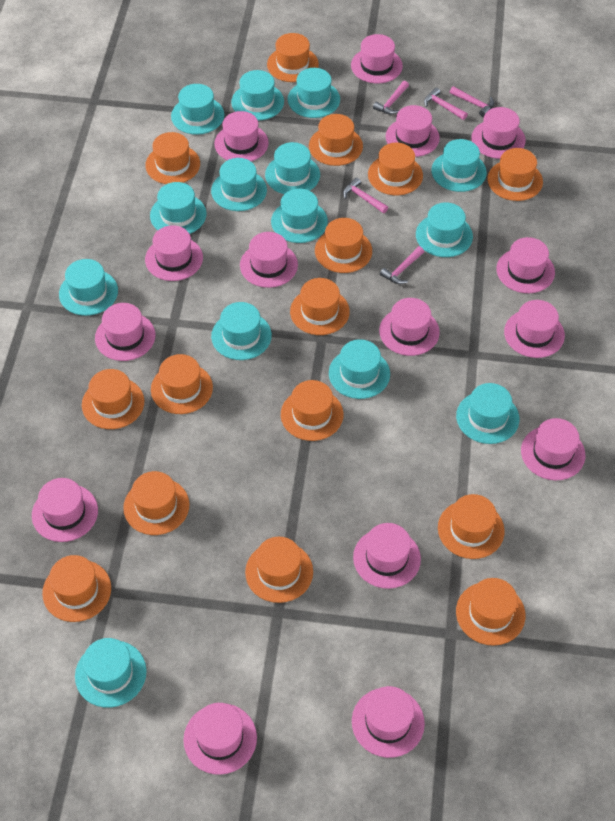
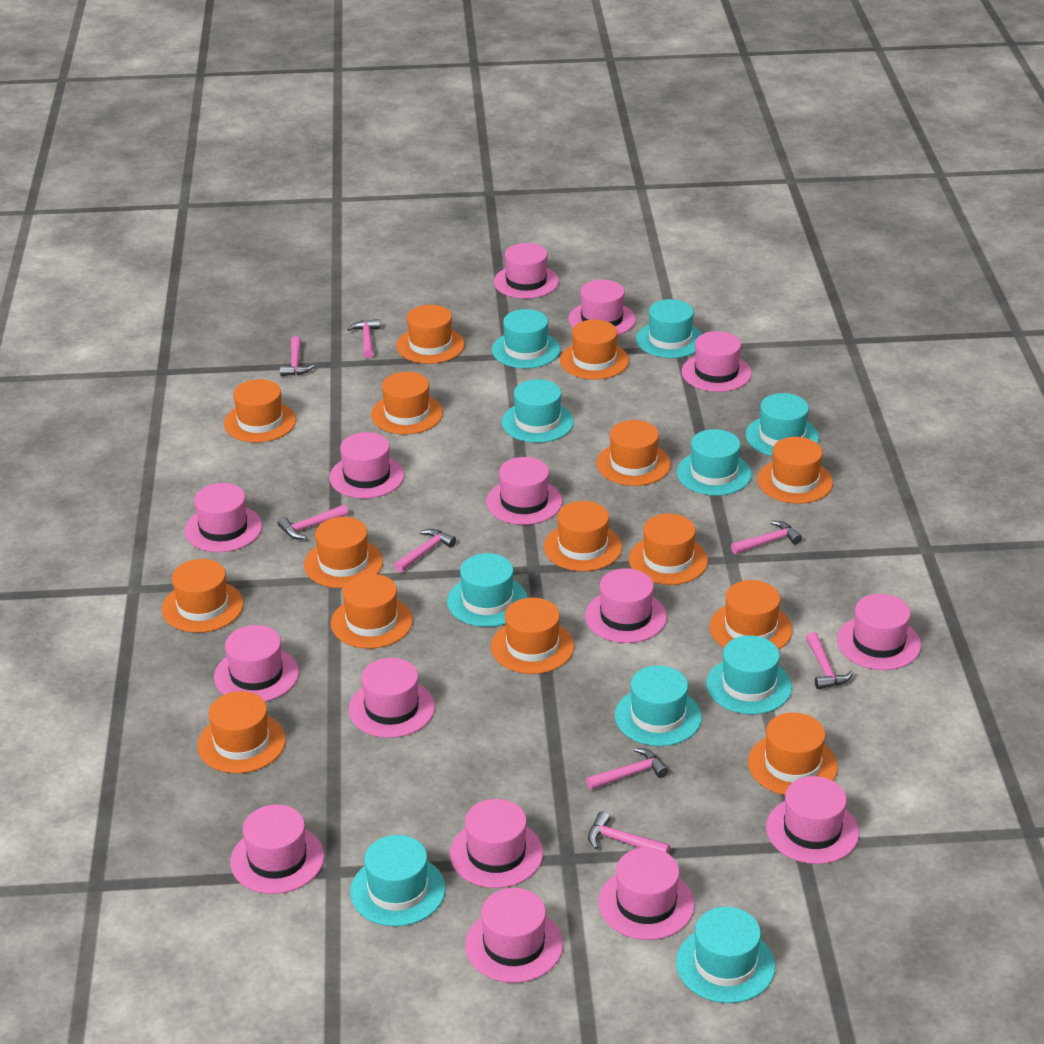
pink hammer: [343,178,388,213] [373,81,409,114] [380,246,424,284] [424,88,468,120] [450,86,494,117] = 5 -> [278,505,348,540] [280,336,314,376] [347,319,380,358] [394,529,456,572] [586,748,668,790] [588,811,670,854] [731,521,802,554] [806,632,854,689] = 8
turquoise hat: [59,259,118,316] [75,638,147,708] [150,182,207,234] [171,84,224,135] [211,158,267,211] [211,302,272,360] [231,70,284,121] [265,142,320,194] [271,189,328,243] [288,68,340,118] [329,339,390,399] [416,202,473,257] [431,139,487,192] [456,383,519,444] = 14 -> [350,835,445,926] [447,553,528,627] [492,309,560,369] [502,379,574,443] [615,665,702,746] [636,299,702,358] [676,907,776,1003] [677,429,752,496] [706,636,792,714] [746,393,819,456] = 10

